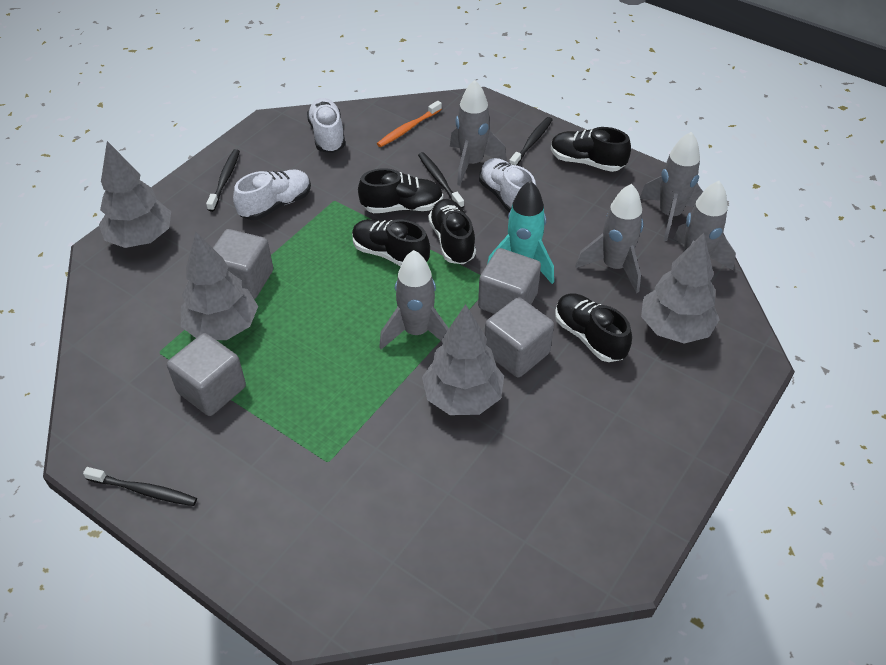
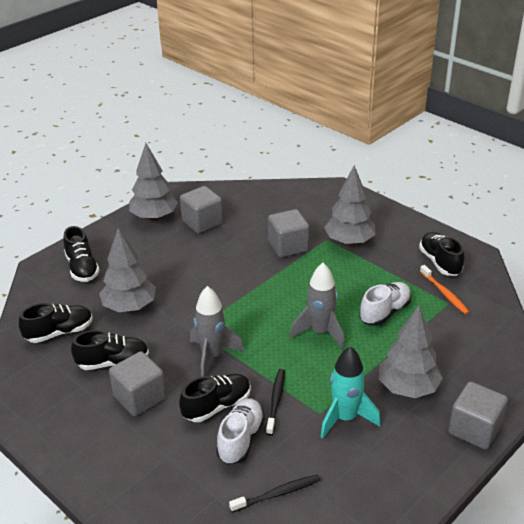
black toothbrush: [83,467,197,506] [206,149,240,212] [418,152,464,208] [509,117,553,165] = 4 -> [229,475,320,513] [266,369,285,436] = 2
grey rocket: [379,250,449,350] [450,80,507,186] [575,184,643,293] [640,132,703,241] [674,181,736,270] = 5 -> [190,286,244,377] [290,263,344,349] = 2
white shoe: [233,169,311,220] [307,98,345,153] [479,158,536,212] = 3 -> [216,398,265,464] [360,282,411,326] = 2

